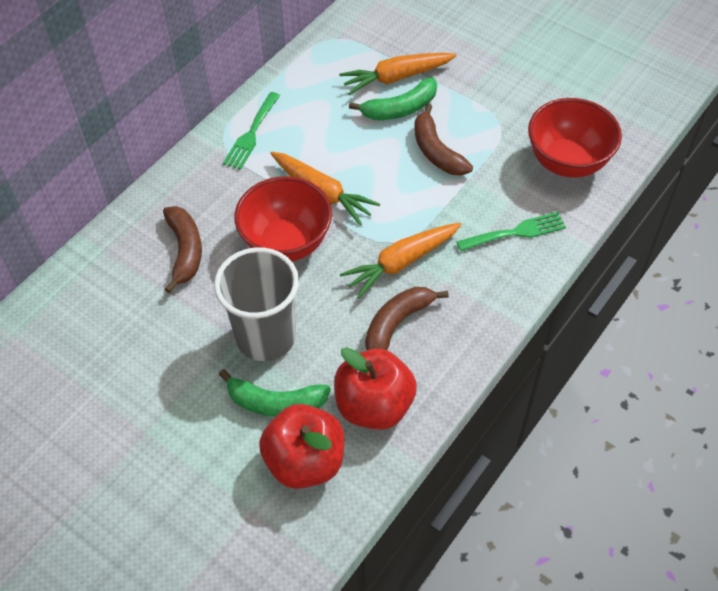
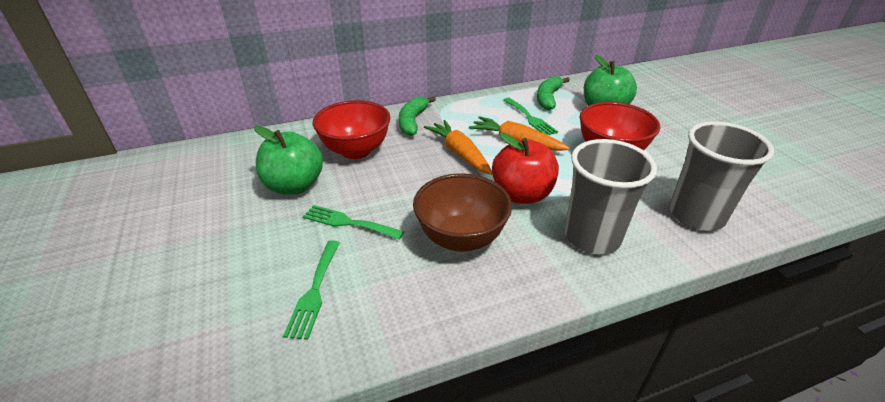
brown banana: [163,206,202,293] [365,287,449,351] [414,104,473,176] = 3 -> none = 0
brown bowl: none = 0 -> [413,173,512,252] = 1
green apple: none = 0 -> [254,126,323,195] [584,55,637,106] = 2
green fork: [223,92,280,170] [457,212,566,251] = 2 -> [283,240,340,340] [303,205,404,240] [503,98,558,135] = 3
grey cup: [214,247,299,361] = 1 -> [565,139,657,254] [669,121,774,231] = 2
orange carrot: [270,152,380,225] [339,53,457,95] [340,223,461,298] = 3 -> [424,120,492,175] [469,116,570,151] = 2
red apple: [259,404,344,489] [334,347,417,430] = 2 -> [492,133,559,204] = 1

